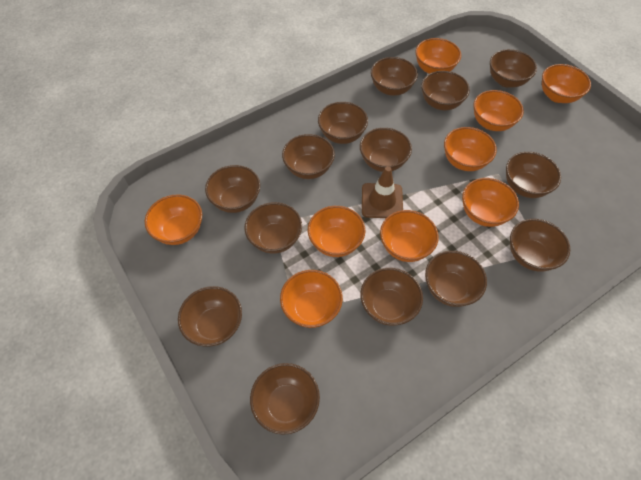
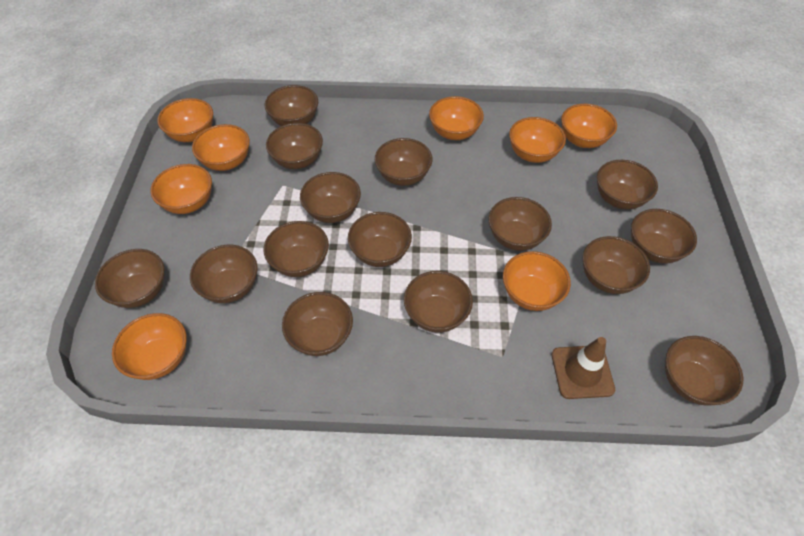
brown bowl: [178,286,242,347] [205,165,260,213] [244,202,302,254] [250,363,320,435] [282,134,335,179] [318,102,368,144] [360,128,412,172] [360,268,423,326] [371,57,418,96] [421,71,470,110] [425,251,487,307] [490,49,537,88] [506,152,561,198] [510,219,570,272] = 14 -> [95,249,165,308] [190,245,258,303] [264,221,329,277] [265,85,318,126] [266,123,323,169] [282,292,353,356] [300,172,361,223] [348,212,412,267] [375,138,432,186] [404,271,473,333] [489,197,552,251] [582,236,650,294] [597,160,658,210] [631,209,697,264] [665,336,743,406] = 15
orange bowl: [145,194,202,245] [280,270,343,328] [308,206,365,257] [380,210,439,262] [415,38,461,74] [444,127,497,171] [462,178,519,227] [473,90,524,131] [542,64,591,103] = 9 -> [112,313,187,380] [150,164,212,214] [157,98,213,142] [192,124,250,171] [429,96,484,140] [503,251,571,311] [509,117,566,163] [561,104,617,148] = 8

